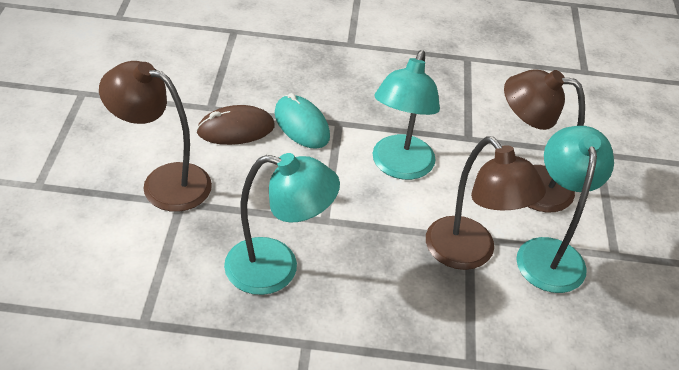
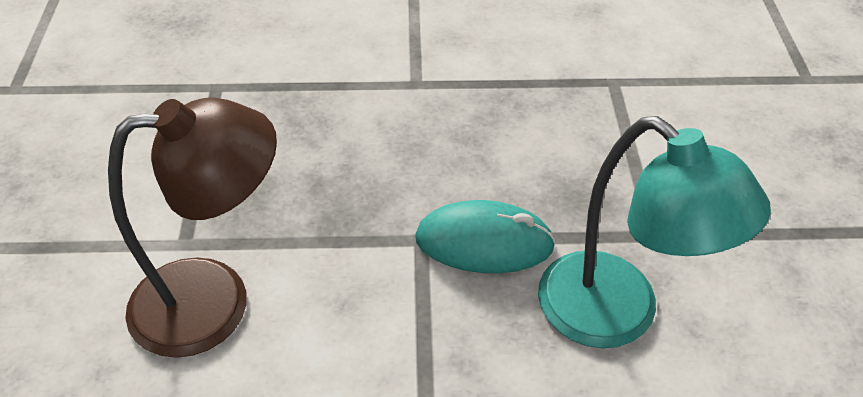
brown lamp: [99,61,212,212] [426,136,546,270] [504,69,585,212] = 3 -> [108,97,277,358] = 1
brown mouse: [196,105,275,145] = 1 -> none = 0
turquoise lamp: [224,153,340,295] [373,50,440,180] [516,126,614,293] = 3 -> [538,116,771,348] = 1

